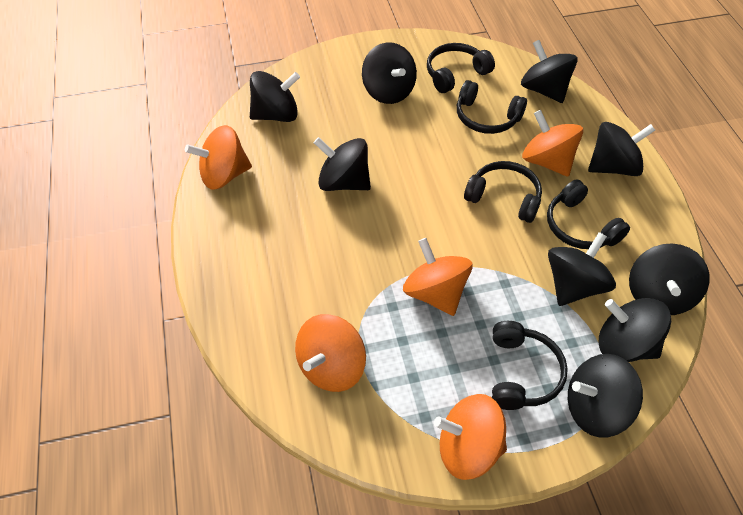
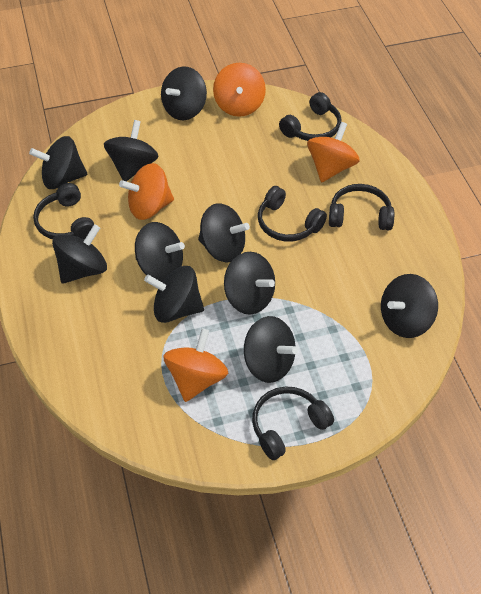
black spinning top: [250,71,300,122] [314,137,371,191] [362,42,417,104] [521,40,578,103] [548,232,616,306] [568,354,643,437] [588,122,655,176] [599,298,671,362] [629,244,710,315] = 9 -> [29,136,87,189] [52,224,107,284] [104,120,159,182] [135,222,185,282] [144,266,204,323] [161,66,207,120] [198,203,250,262] [224,252,275,315] [244,316,298,383] [381,274,438,338] = 10
orange spinning top: [185,125,252,190] [295,314,366,392] [403,238,473,316] [434,394,507,480] [522,110,583,177] = 5 -> [119,163,174,220] [163,328,228,402] [213,63,266,117] [307,122,360,182] = 4

